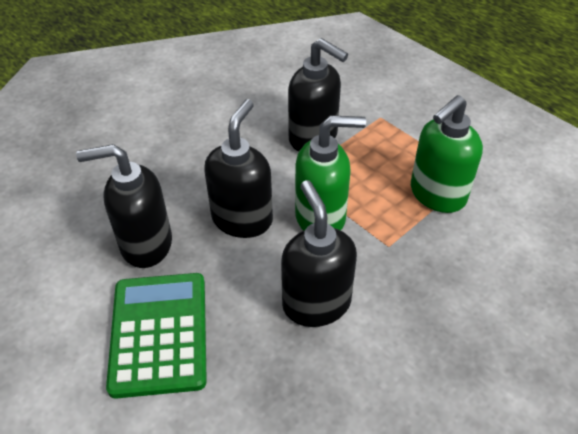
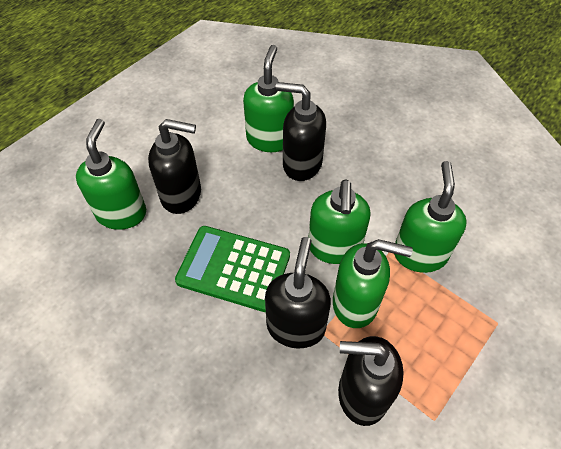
green soap dispenser: [295,115,366,231] [411,95,483,213] = 2 -> [76,119,146,230] [243,45,294,152] [308,179,371,264] [333,239,413,328] [394,161,467,273] = 5

